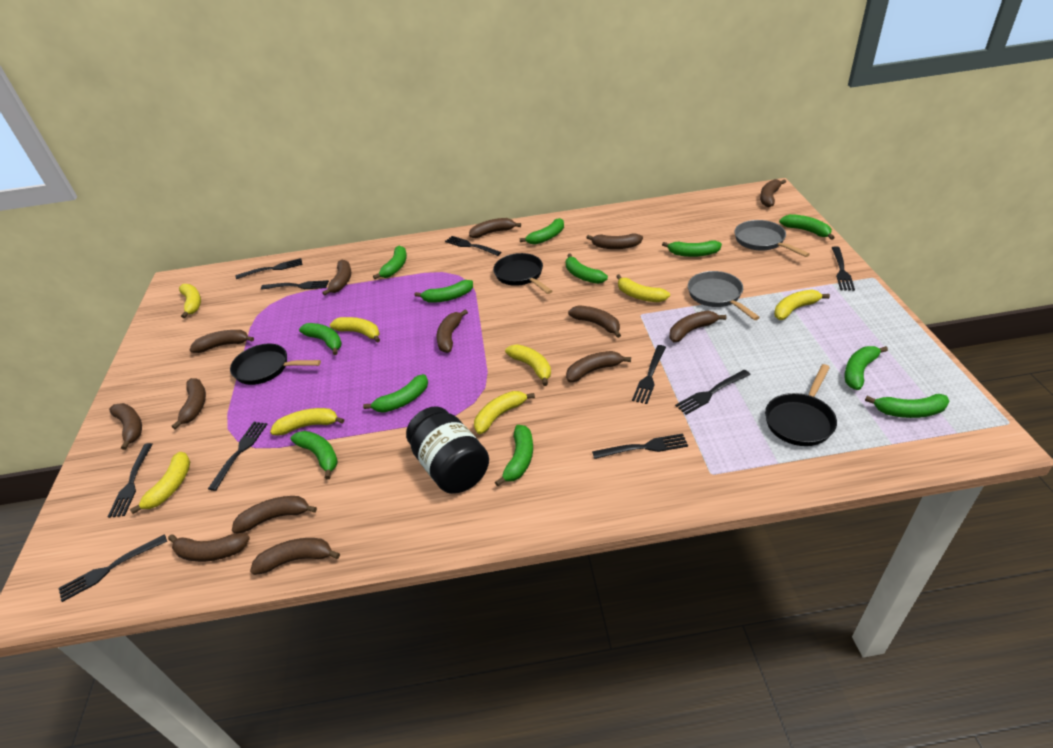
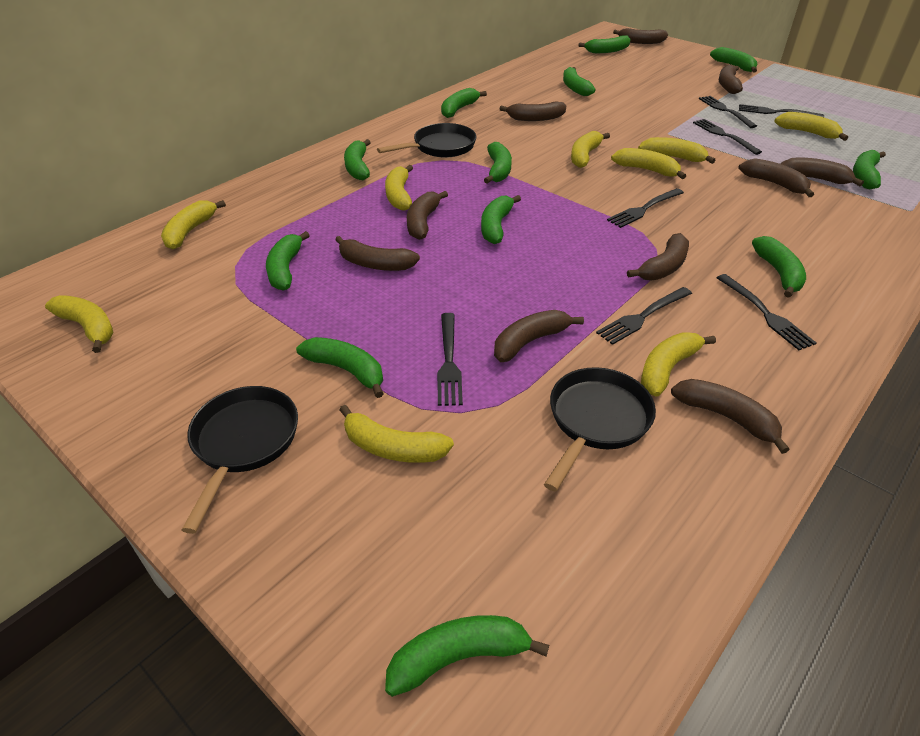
black fork: [59,534,167,602] [108,443,153,518] [208,422,267,491] [236,258,302,279] [261,280,329,290] [445,236,501,256] [592,433,688,459] [632,345,666,404] [675,370,751,415] [832,246,855,291] = 10 -> [437,313,463,406] [596,287,692,345] [607,188,684,228] [693,119,762,155] [699,96,757,128] [717,274,816,350] [739,104,824,117] = 7
black jar: [406,406,489,494] = 1 -> none = 0
brown banana: [109,403,142,450] [168,533,250,562] [172,378,206,430] [190,330,254,353] [232,496,317,534] [250,538,340,575] [322,259,351,295] [436,309,468,353] [469,218,521,238] [566,351,631,382] [568,305,621,338] [586,234,643,249] [669,311,726,342] [760,179,786,207] = 14 -> [335,236,420,271] [407,191,448,240] [494,310,584,362] [500,101,566,121] [613,28,668,44] [627,233,689,281] [671,379,790,454] [719,64,743,94] [739,158,814,197] [781,158,864,186] = 10
grey pan: [688,271,760,320] [735,220,810,257] = 2 -> none = 0
yellow banana: [130,452,190,514] [179,284,201,318] [270,408,344,435] [330,317,380,343] [474,391,535,434] [505,345,551,386] [616,274,670,302] [774,290,830,320] = 8 -> [45,295,114,353] [161,200,226,249] [339,405,454,463] [385,165,413,211] [571,131,610,168] [611,148,686,179] [638,137,715,164] [641,333,716,397] [774,112,848,141] = 9

